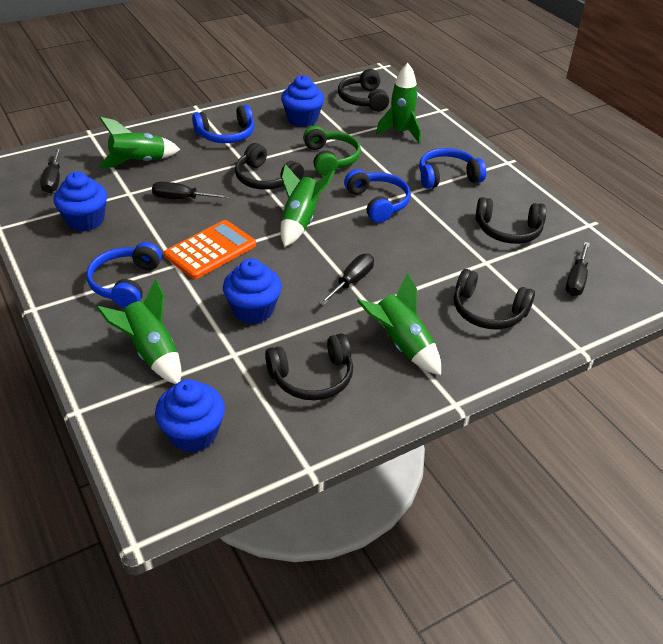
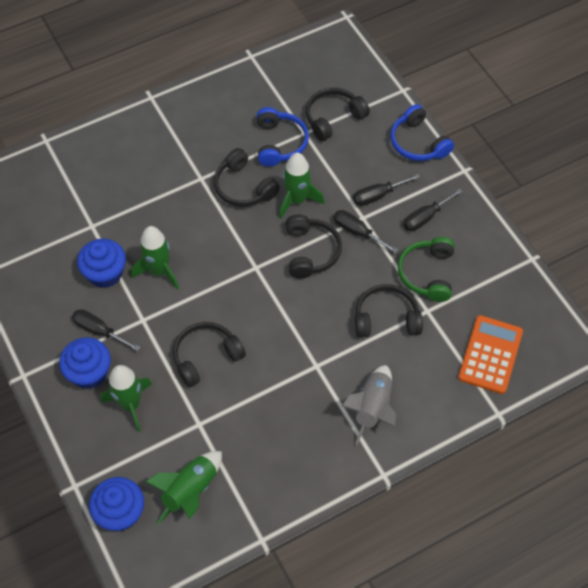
blue cupcake: [53,172,107,231] [155,379,225,453] [223,259,282,324] [281,75,324,127] = 4 -> [59,337,111,389] [77,238,126,288] [89,477,144,531] = 3
blue headphones: [87,242,162,308] [192,105,254,143] [344,169,411,223] [419,148,486,189] = 4 -> [257,107,309,167] [390,104,454,161] = 2
green rocket: [97,279,181,384] [98,117,180,168] [281,164,335,247] [357,273,441,375] [376,63,421,143] = 5 -> [100,365,152,432] [131,226,179,290] [145,451,222,525] [279,153,325,219] = 4
grey rocket: none = 0 -> [342,365,396,445] = 1

